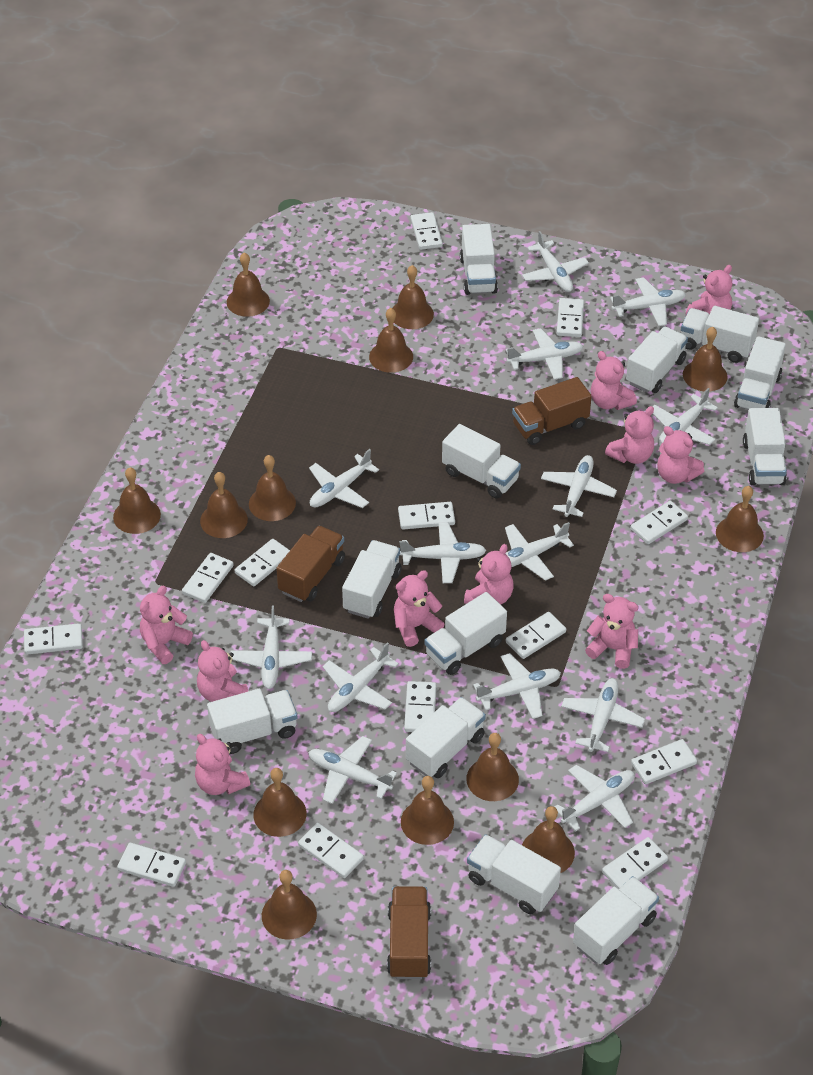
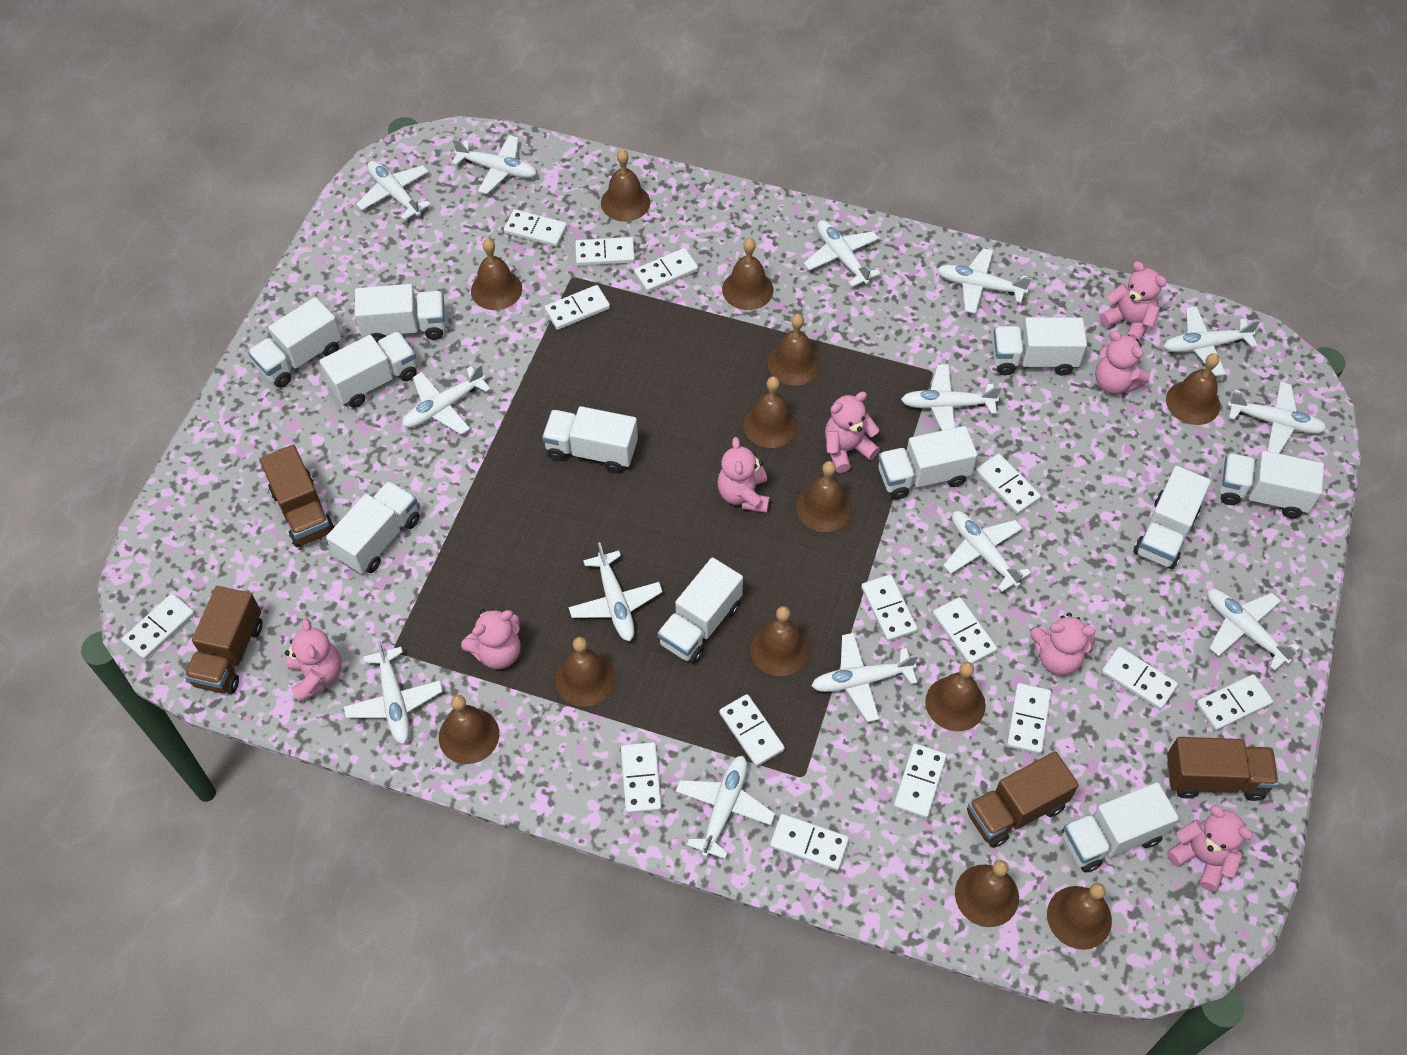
brown truck: [276,525,345,602] [387,886,431,979] [512,377,592,445] = 3 -> [184,586,263,694] [259,445,335,547] [967,751,1079,848] [1167,737,1279,801] = 4
pink teddy bear: [140,586,193,664] [195,734,250,795] [197,640,248,702] [394,570,445,647] [464,544,513,605] [585,594,638,669] [591,351,637,410] [605,406,654,464] [657,426,704,484] [686,265,732,315] = 10 -> [285,618,342,703] [461,608,520,669] [717,437,769,513] [825,392,880,473] [1030,613,1095,675] [1095,331,1150,394] [1099,261,1167,343] [1167,805,1253,892] = 8
white domino: [24,623,83,655] [117,843,186,887] [182,553,234,603] [235,539,290,586] [298,823,364,878] [398,502,455,529] [404,681,436,732] [411,212,443,250] [506,612,566,659] [557,298,584,337] [602,837,668,889] [630,501,688,544] [631,739,697,784] = 13 -> [122,594,195,660] [504,209,567,247] [545,285,610,330] [575,237,635,266] [621,742,662,814] [634,248,698,292] [719,694,785,766] [770,814,849,871] [861,574,918,641] [894,744,947,818] [933,597,997,664] [975,454,1041,514] [1007,683,1051,754] [1102,647,1178,710] [1196,674,1273,731] = 15
white truck: [207,689,298,754] [342,540,401,619] [406,697,486,778] [425,592,507,675] [442,424,521,499] [460,224,498,295] [467,834,561,914] [573,876,659,965] [626,327,688,393] [681,306,759,363] [734,336,786,410] [743,408,787,486] = 12 -> [248,297,342,388] [319,331,417,408] [326,481,420,574] [355,284,446,343] [542,406,638,473] [657,557,743,664] [878,426,977,500] [992,317,1087,376] [1062,782,1179,873] [1133,466,1211,569] [1219,451,1324,518] = 11

